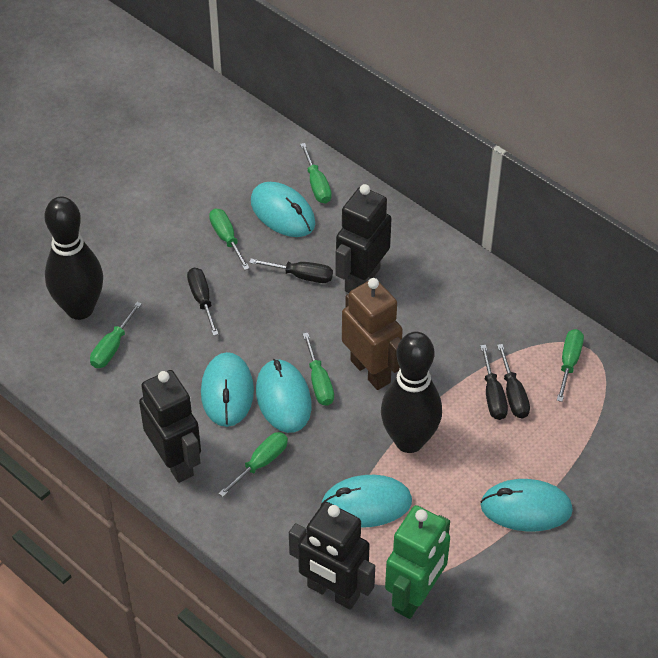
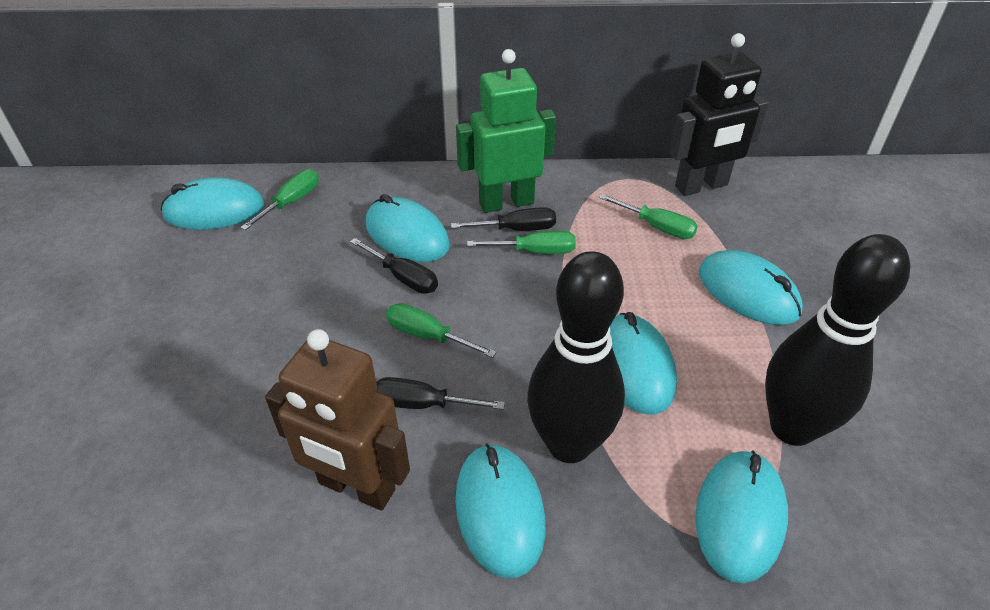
black robot: [139,370,201,483] [289,502,375,610] [335,184,392,293] = 3 -> [670,33,769,196] = 1
black screwdriver: [187,268,219,336] [249,259,333,283] [480,345,508,420] [497,344,530,418] = 4 -> [350,238,438,294] [376,377,505,410] [451,207,556,231] = 3
green screwdriver: [90,302,142,368] [209,208,250,270] [219,432,288,497] [300,143,332,203] [303,333,334,406] [557,329,584,402] = 6 -> [240,169,319,230] [386,303,497,358] [467,231,576,254] [599,194,698,239] = 4
turquoise mouse: [201,352,254,427] [251,182,315,237] [256,359,312,433] [321,475,412,528] [480,479,573,531] = 5 -> [161,177,264,230] [366,194,450,262] [455,443,546,578] [610,312,677,415] [695,450,788,583] [699,250,803,325] = 6

